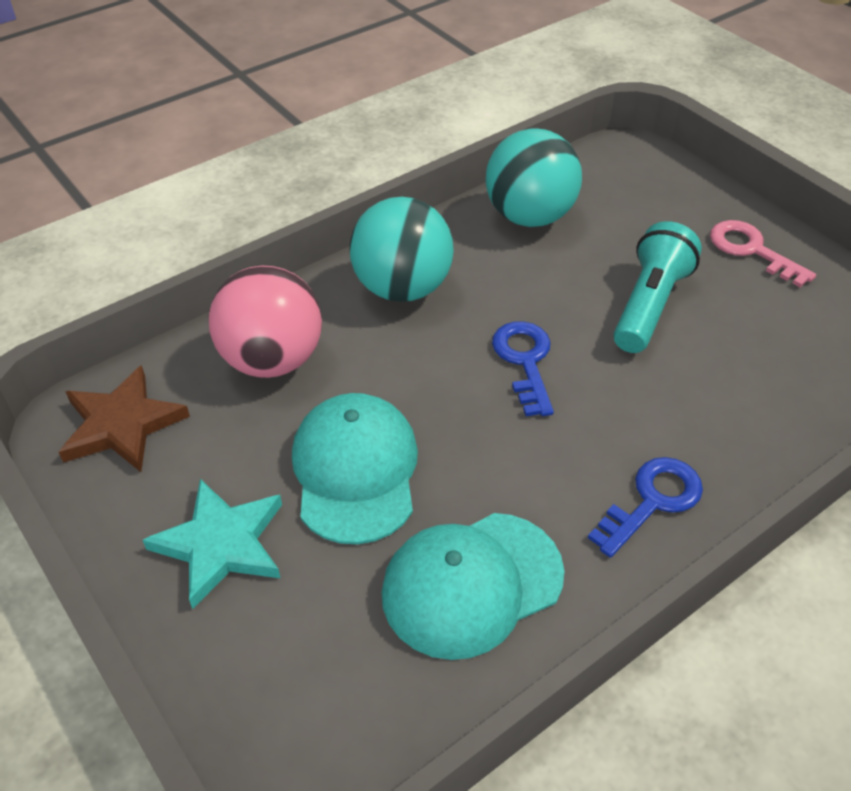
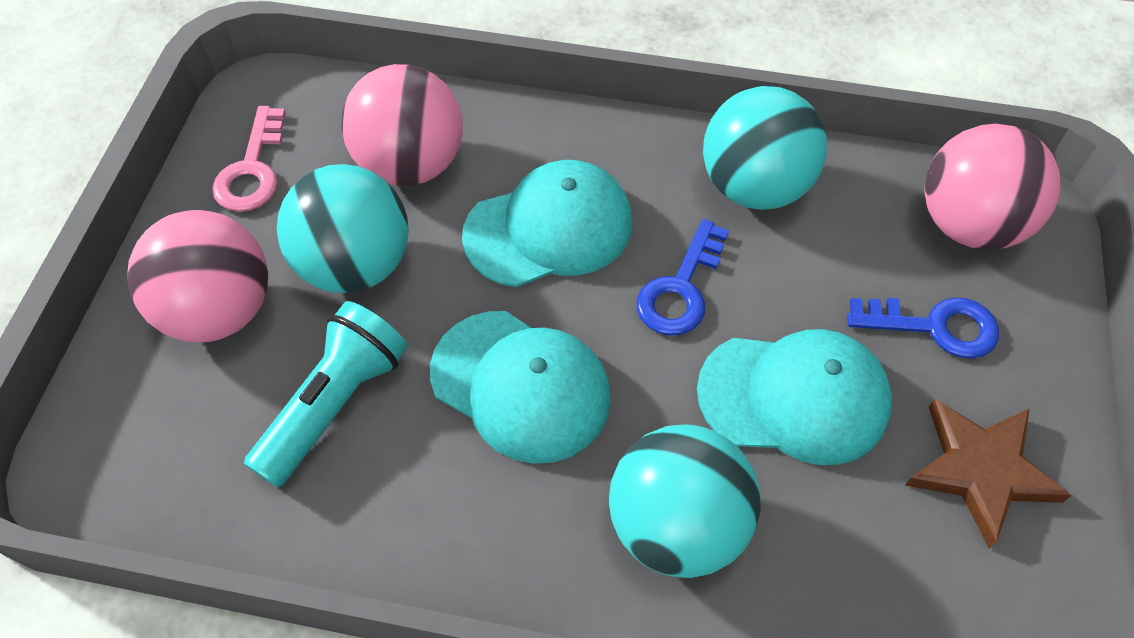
pink ball: [209,266,322,378] = 1 -> [127,210,268,343] [341,64,463,186] [924,124,1060,250] = 3
turquoise ball: [349,197,454,302] [486,128,582,227] = 2 -> [277,164,409,293] [609,424,761,578] [703,86,827,210] = 3
turquoise cap: [292,393,418,544] [381,513,564,660] = 2 -> [430,311,611,464] [462,160,632,287] [697,329,892,465] = 3
turquoise star: [143,479,282,609] = 1 -> none = 0

